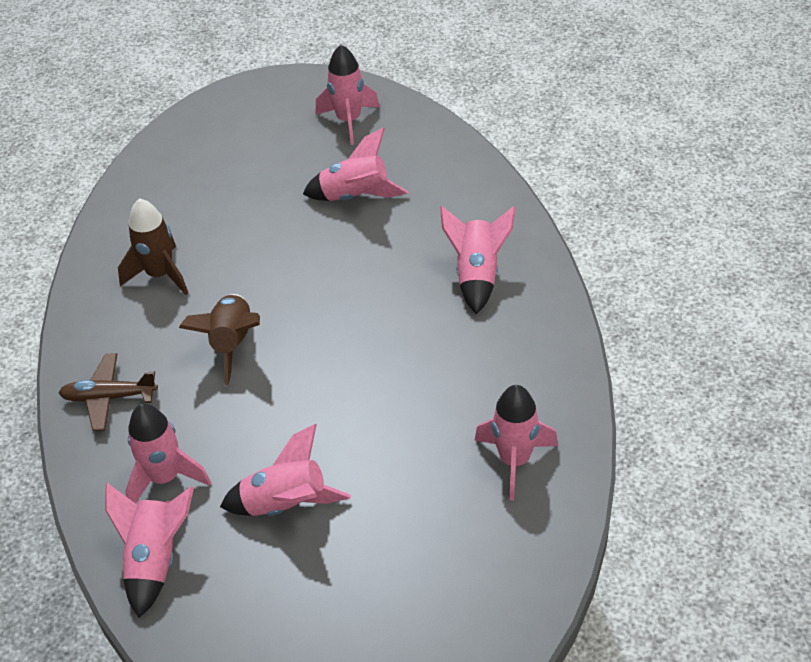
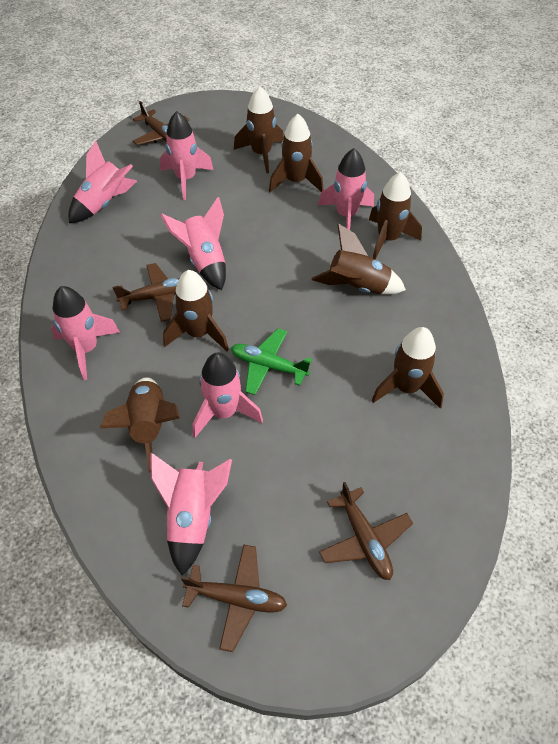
brown plane: [59,353,158,431] = 1 -> [113,263,179,322] [133,101,189,145] [181,545,287,652] [319,482,413,580] = 4
brown rocket: [118,198,188,295] [179,294,260,386] = 2 -> [100,377,180,473] [163,270,229,351] [234,87,284,173] [269,114,324,192] [312,224,406,295] [369,172,422,259] [372,327,444,409] = 7
green plane: none = 0 -> [231,328,312,395] = 1

